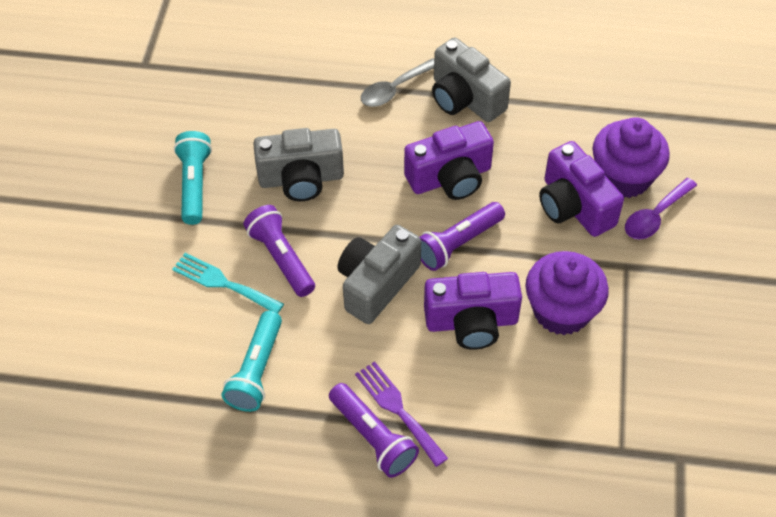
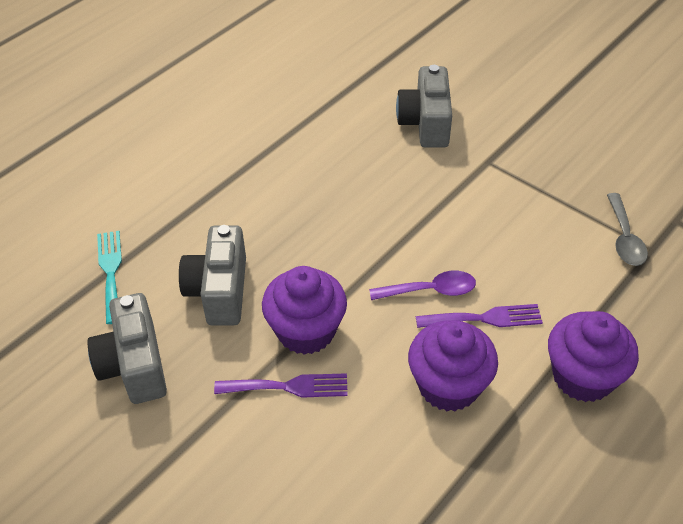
purple camera: [404,121,494,200] [424,272,522,350] [539,141,624,237] = 3 -> none = 0
purple cupcake: [525,251,609,335] [592,117,670,198] = 2 -> [262,266,347,355] [408,320,498,411] [548,311,639,402] = 3
purple flashlight: [244,205,315,297] [329,383,419,478] [420,202,505,271] = 3 -> none = 0
purple fork: [355,361,448,467] = 1 -> [214,373,348,398] [416,304,543,328] = 2
turquoise flashlight: [174,131,212,225] [222,311,282,412] = 2 -> none = 0

